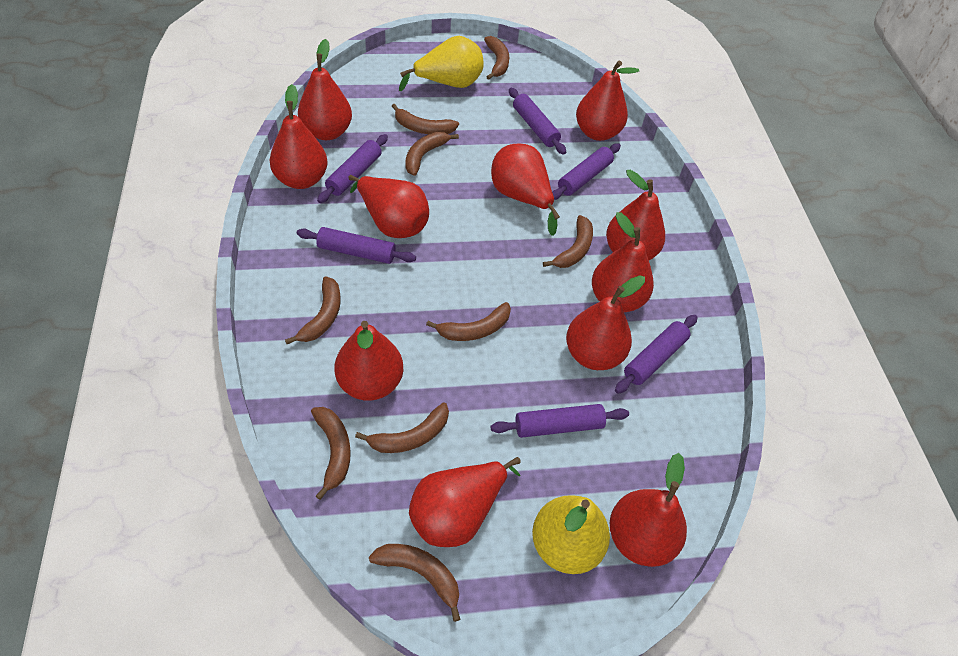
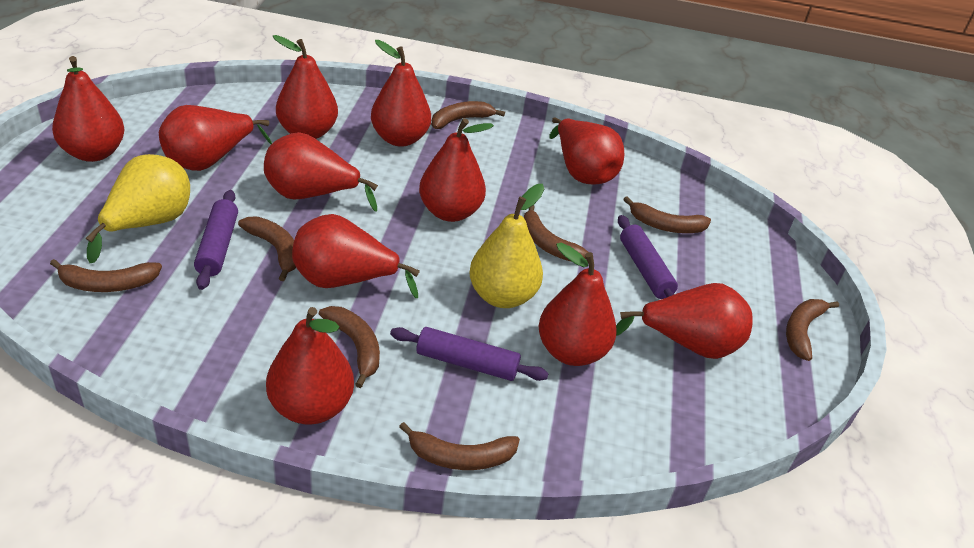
brown banana: [285,276,341,344] [311,407,351,500] [355,402,449,453] [369,544,460,622] [392,104,459,134] [405,132,459,176] [426,302,511,341] [484,36,509,80] [543,215,593,268] = 9 -> [50,259,162,292] [238,217,296,281] [319,306,380,388] [399,422,520,470] [431,101,505,129] [524,205,588,262] [623,197,711,233] [786,299,839,361] = 8
purple rolling pin: [297,227,416,264] [317,134,388,203] [491,404,629,438] [509,88,566,155] [552,143,621,200] [615,315,698,394] = 6 -> [194,190,238,290] [390,327,549,381] [618,215,678,299] = 3

